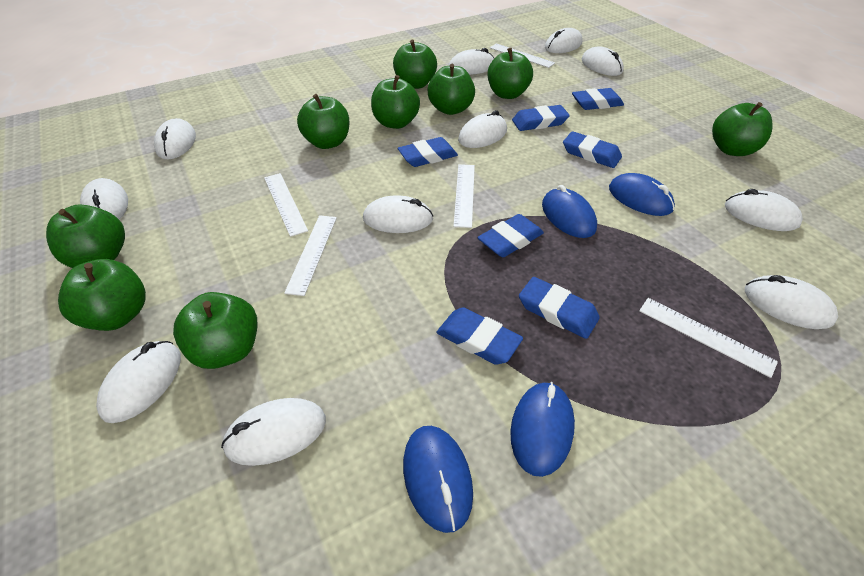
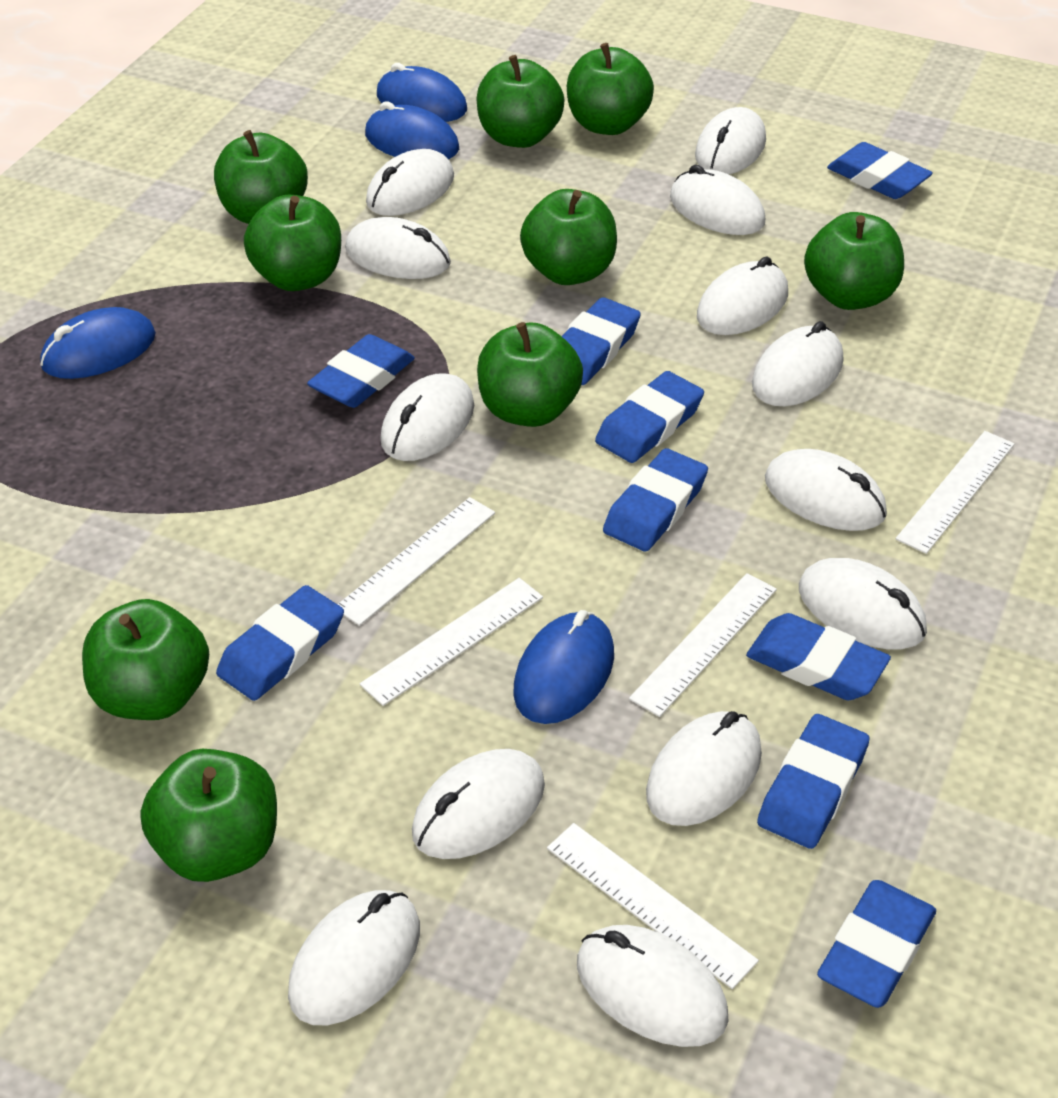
blue eraser: [398,137,458,167] [437,307,523,365] [478,214,544,257] [512,105,570,131] [519,277,600,339] [563,131,622,168] [572,88,624,110] = 7 -> [216,585,344,701] [307,334,415,408] [562,297,640,385] [595,371,704,463] [603,448,708,551] [746,613,891,700] [757,714,870,849] [817,880,936,1008] [827,142,933,199] = 9
white mouse: [80,178,128,219] [96,341,181,423] [154,118,196,159] [221,398,326,466] [363,195,433,233] [448,48,494,75] [458,110,507,148] [545,28,583,53] [582,46,624,76] [725,189,803,231] [745,275,838,329] = 11 -> [288,890,420,1025] [345,217,451,279] [366,149,454,216] [380,373,474,461] [412,749,545,859] [577,925,728,1047] [646,711,762,826] [670,165,765,235] [695,107,766,174] [697,256,788,335] [752,321,843,406] [765,449,887,531] [799,558,927,649] = 13

